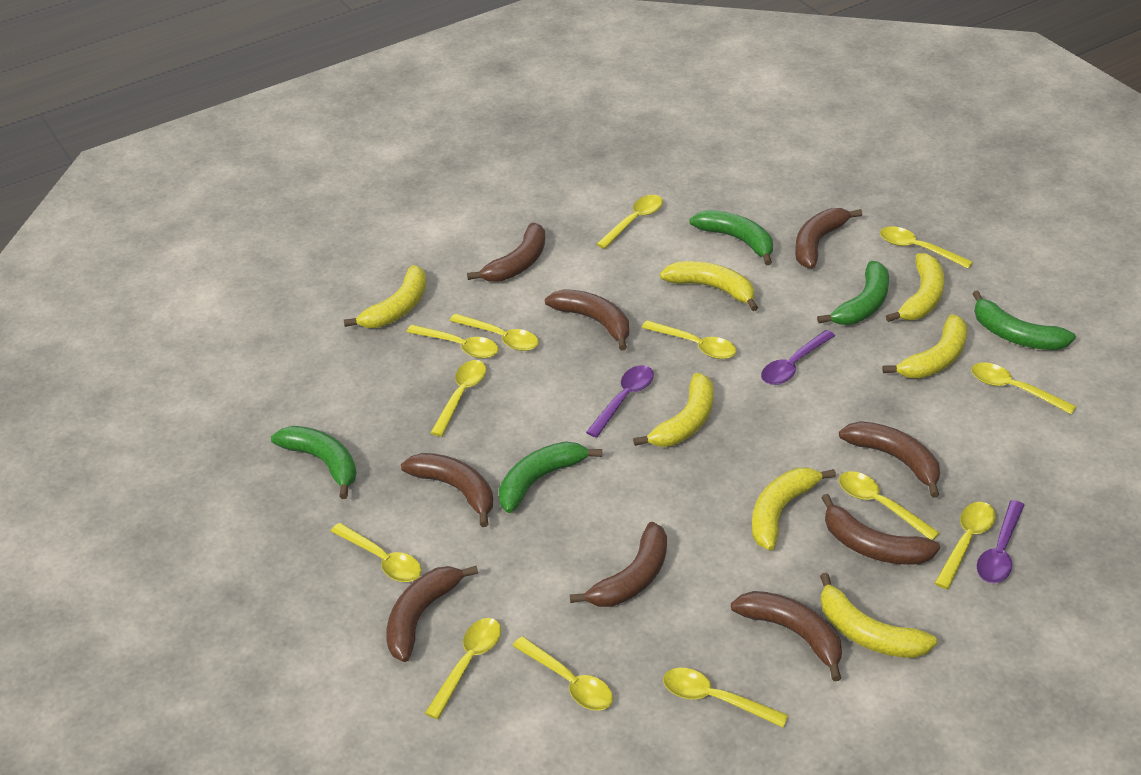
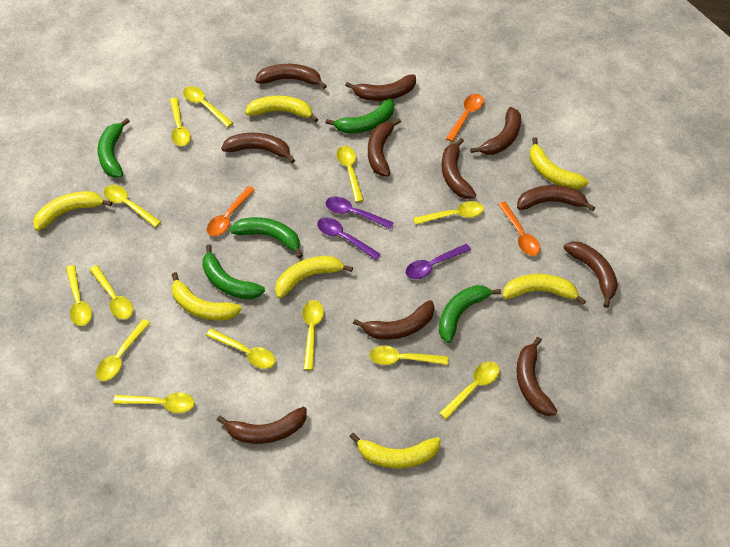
brown banana: [386,566,478,662] [401,453,493,527] [467,223,545,282] [545,289,629,350] [570,522,667,607] [731,591,842,681] [795,208,862,268] [821,494,940,565] [839,421,940,498] = 9 -> [217,407,307,444] [221,133,295,163] [255,64,327,89] [345,74,416,101] [353,300,435,340] [368,118,401,176] [441,138,476,199] [470,107,521,155] [516,337,558,416] [517,185,595,211] [563,241,618,308] = 11
orange spoon: none = 0 -> [207,186,255,236] [446,94,484,142] [498,202,540,256] = 3

